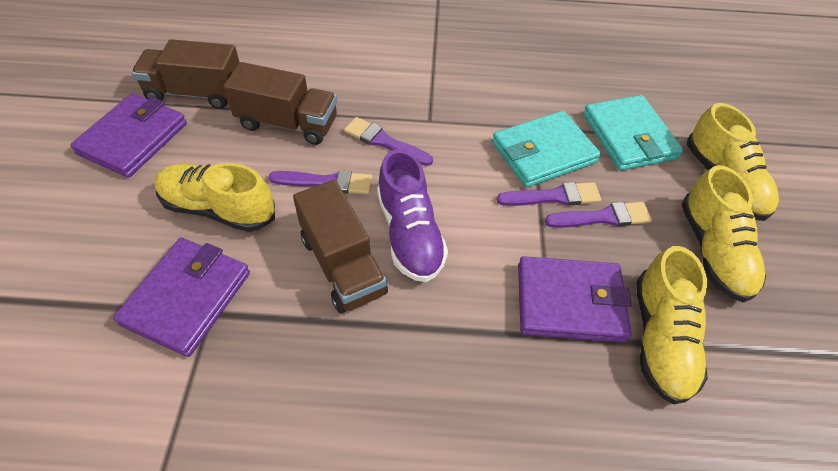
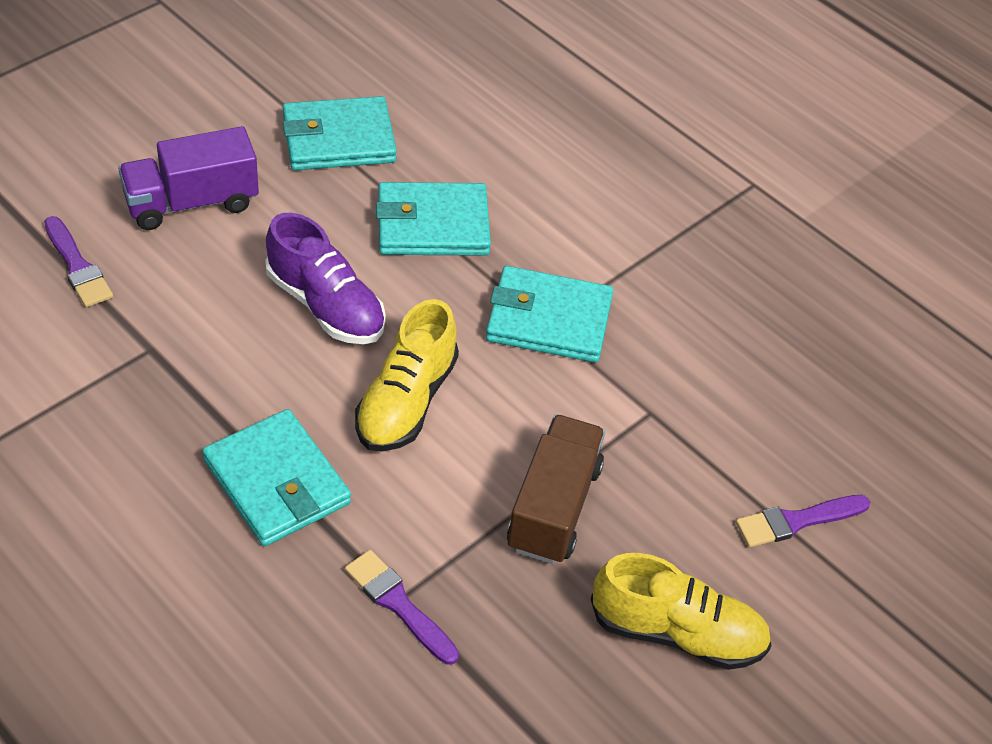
brown truck: [132,39,240,109] [224,62,337,145] [293,180,388,313] = 3 -> [507,414,605,564] = 1
purple brush: [269,170,372,194] [344,117,433,166] [497,182,601,206] [545,202,652,228] = 4 -> [44,216,113,307] [345,550,459,665] [736,495,870,547] = 3
purple truck: none = 0 -> [118,126,259,230] = 1
purple wallet: [70,93,187,178] [113,238,250,357] [518,256,632,343] = 3 -> none = 0
turquoise wallet: [492,111,601,188] [583,95,683,171] = 2 -> [202,409,351,546] [283,96,397,170] [376,182,491,256] [486,266,613,363] = 4
yellow shoe: [154,163,275,232] [636,246,708,405] [681,165,766,302] [687,103,779,221] = 4 -> [355,299,459,452] [591,553,772,670] = 2

